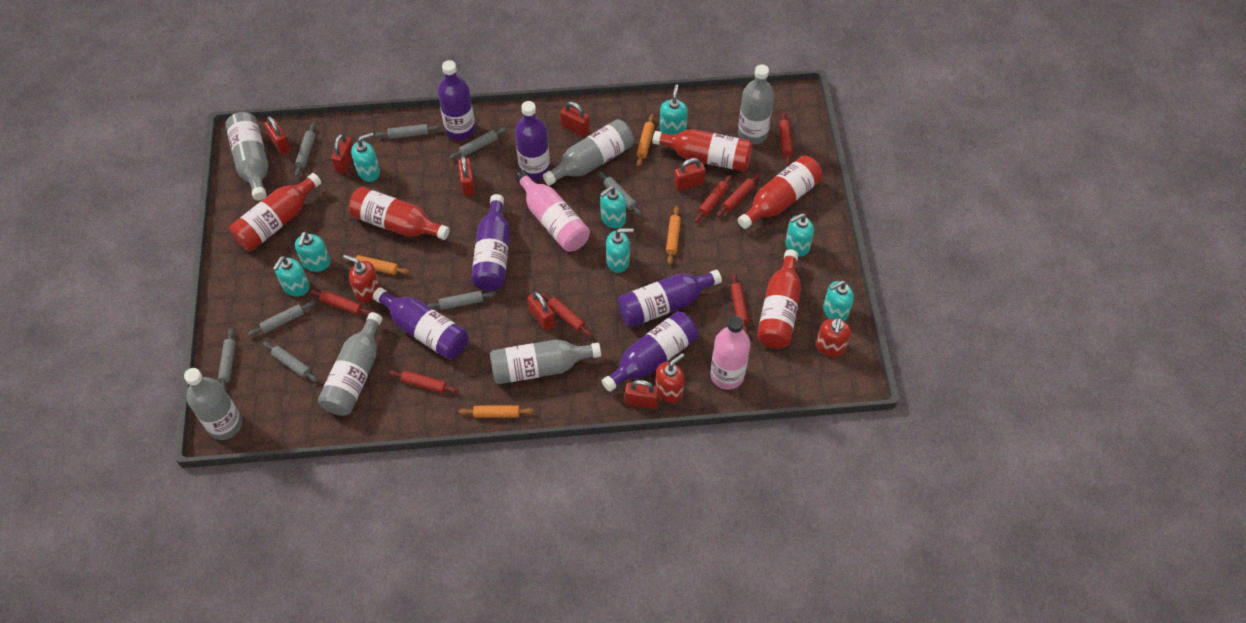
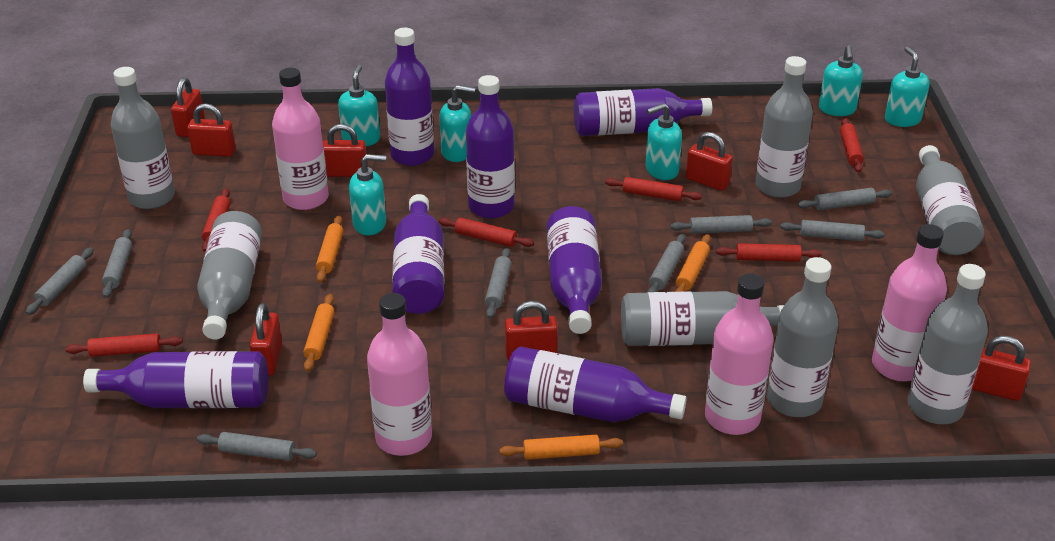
grey bottle: [184,368,242,440] [225,112,268,201] [318,312,382,416] [490,339,601,384] [543,119,634,186] [738,64,774,145] = 6 -> [111,67,175,209] [197,211,262,339] [621,291,784,346] [755,56,813,198] [767,257,838,417] [908,264,988,424] [916,145,984,255] = 7
pink bottle: [515,170,590,252] [710,316,750,390] = 2 -> [272,68,329,210] [367,293,432,456] [705,273,774,435] [872,224,947,381] = 4
purple bottle: [373,287,468,360] [438,60,475,141] [471,194,510,291] [515,101,550,180] [602,311,698,392] [618,270,722,327] = 6 -> [83,351,268,408] [385,28,434,166] [392,194,444,314] [466,75,515,219] [504,346,687,422] [547,206,602,334] [574,88,712,136] = 7
red bottle: [229,173,321,251] [349,187,450,240] [652,129,753,171] [738,156,822,229] [757,249,801,349] = 5 -> none = 0
red rolling pin: [309,289,372,316] [389,370,459,393] [541,292,592,337] [695,175,732,223] [717,173,760,217] [730,273,749,334] [779,112,793,165] = 7 -> [65,333,183,357] [202,188,230,252] [439,217,534,247] [605,177,702,201] [716,243,822,262] [840,118,864,172] = 6
red soap dispenser: [343,255,380,302] [655,353,685,403] [816,318,851,357] = 3 -> none = 0
turquoise soap dispenser: [273,256,310,296] [295,231,331,272] [351,133,380,182] [600,186,626,229] [606,228,634,273] [659,84,688,135] [785,213,814,256] [823,281,854,321] = 8 -> [338,65,380,146] [349,154,386,235] [439,85,475,162] [645,103,682,180] [819,45,863,116] [885,47,929,127] = 6

